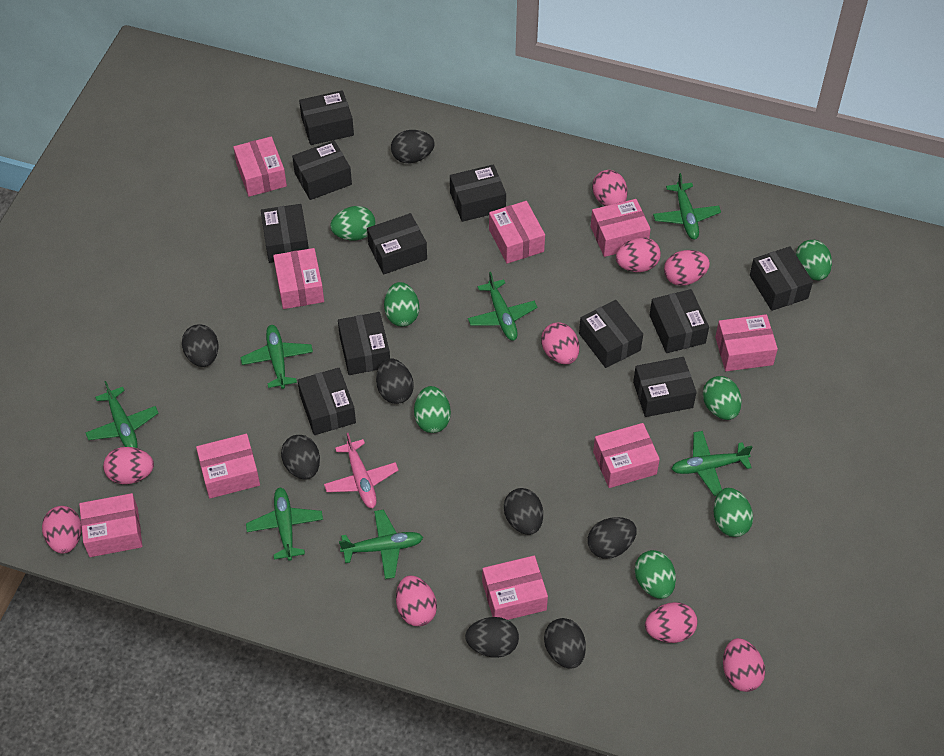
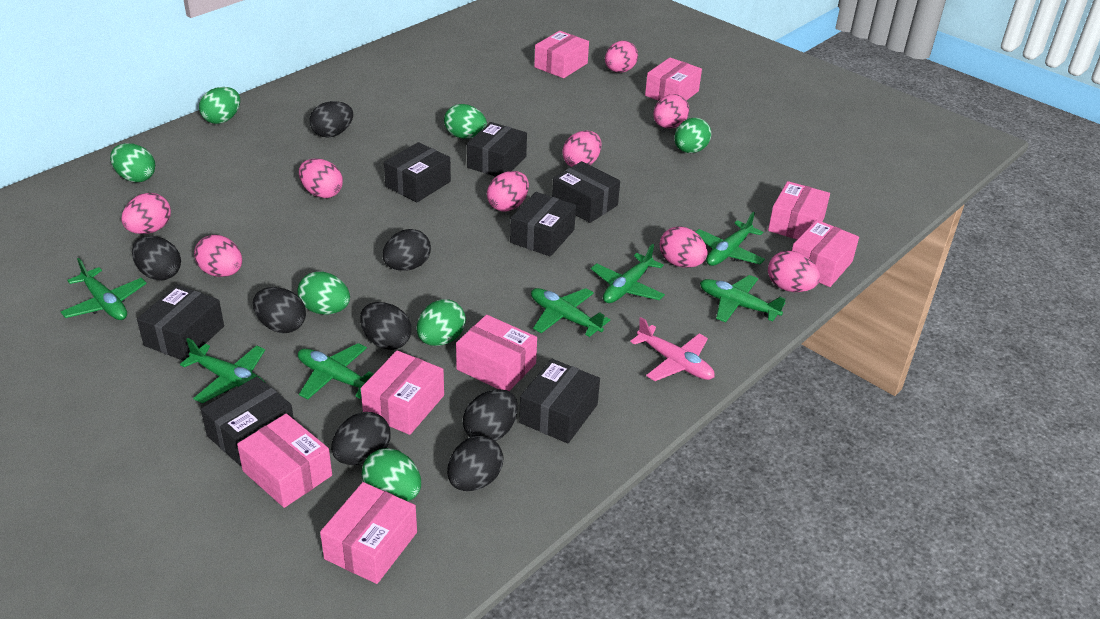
black box: [261,204,309,263] [292,140,352,200] [297,368,356,435] [299,90,354,145] [338,312,390,375] [367,213,427,274] [450,164,506,222] [579,300,643,368] [633,357,697,417] [649,289,709,353] [750,246,813,311] = 11 -> [137,285,224,361] [201,376,294,466] [384,142,451,202] [467,122,527,177] [510,192,576,256] [519,359,600,443] [552,161,620,223] = 7
pink box: [79,493,142,557] [196,434,260,498] [233,137,287,197] [273,248,324,309] [482,556,548,620] [489,201,545,264] [591,199,651,257] [593,423,660,488] [715,314,778,371] = 9 -> [237,414,332,508] [320,482,417,584] [361,350,444,435] [456,315,537,391] [534,31,589,78] [645,57,702,101] [768,181,830,239] [792,220,859,287] = 8

